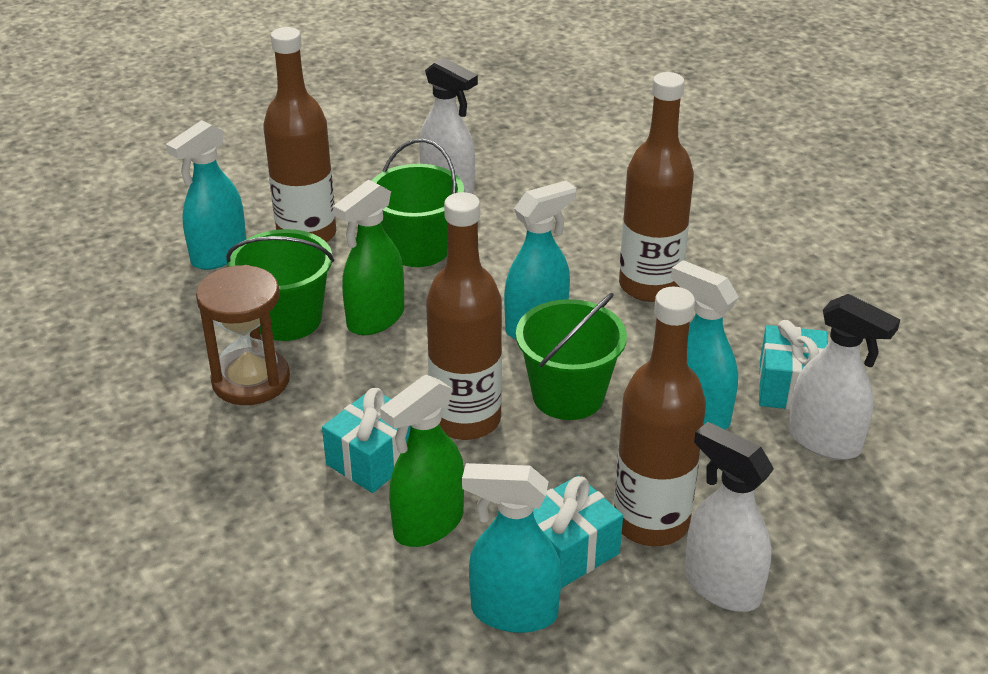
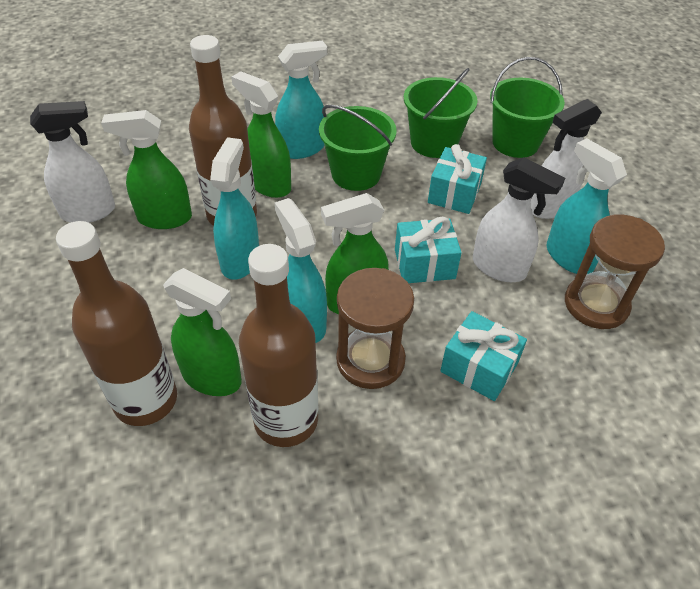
brown bottle: [263,27,336,243] [426,192,502,440] [614,287,706,546] [619,72,694,302] = 4 -> [56,221,177,426] [189,35,257,226] [239,244,318,447] = 3
brown hourglass: [196,265,290,405] = 1 -> [336,268,414,389] [565,214,665,329] = 2
green spray bottle: [333,180,404,335] [380,375,464,547] = 2 -> [101,110,192,229] [163,268,242,396] [231,71,291,198] [321,193,389,314] = 4

